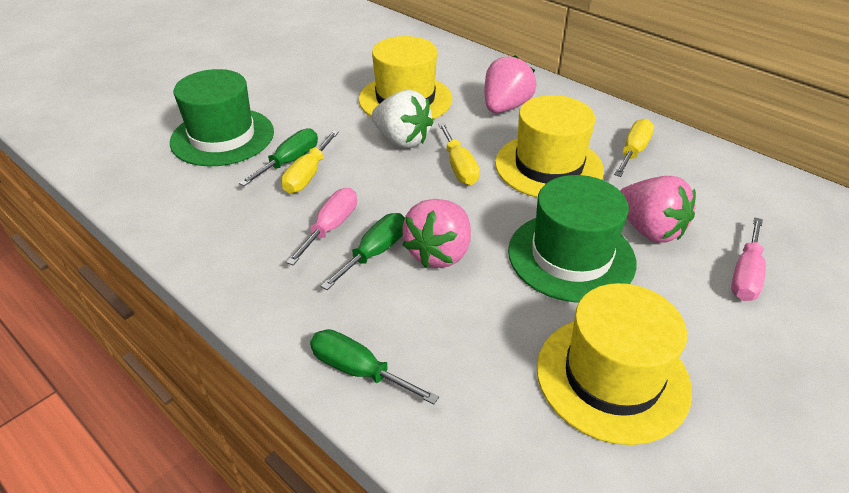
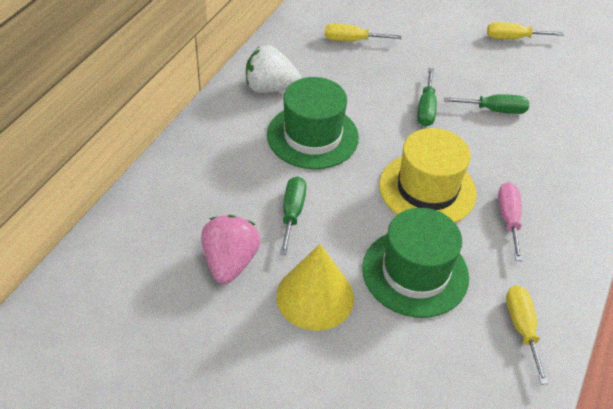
pink screwdriver: [286,188,357,265] [731,217,766,301] = 2 -> [498,182,523,261] = 1
pink strawberry: [402,199,471,268] [484,55,537,113] [620,176,696,243] = 3 -> [201,215,261,284] = 1
yellow cone: none = 0 -> [276,244,354,331] = 1
yellow hat: [359,36,453,119] [495,95,604,198] [537,283,692,445] = 3 -> [379,128,477,223] = 1

